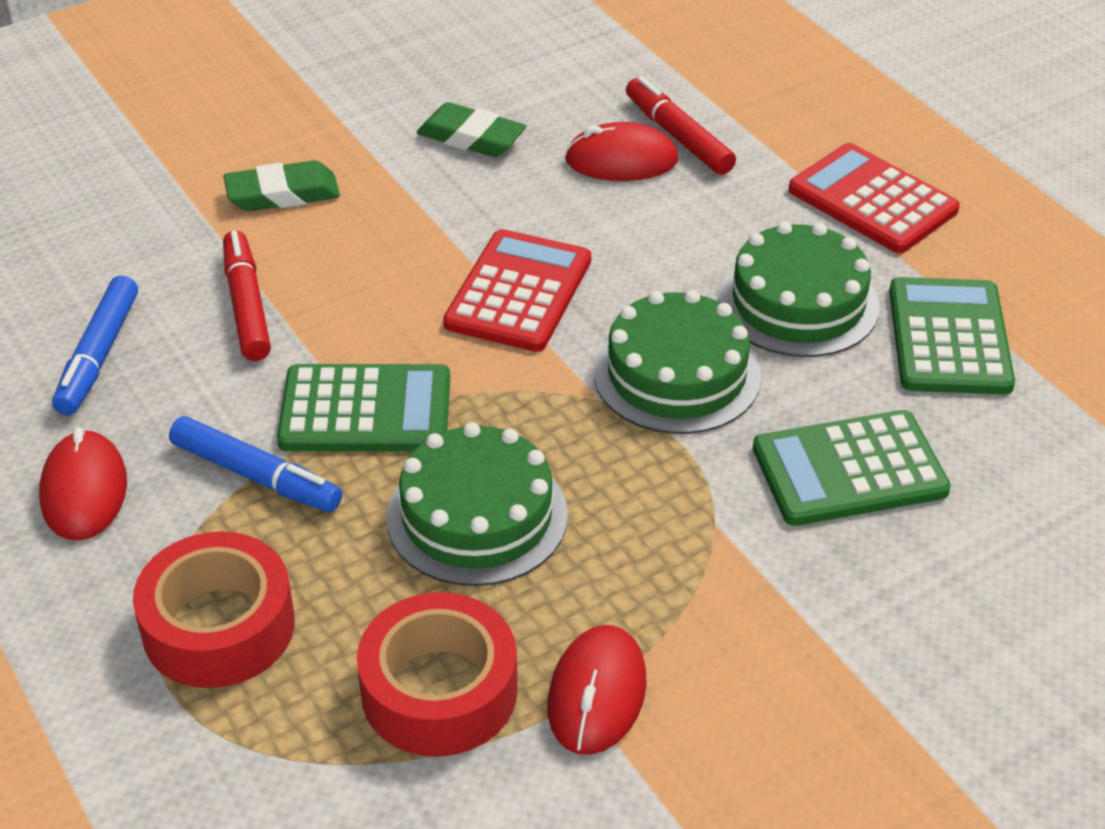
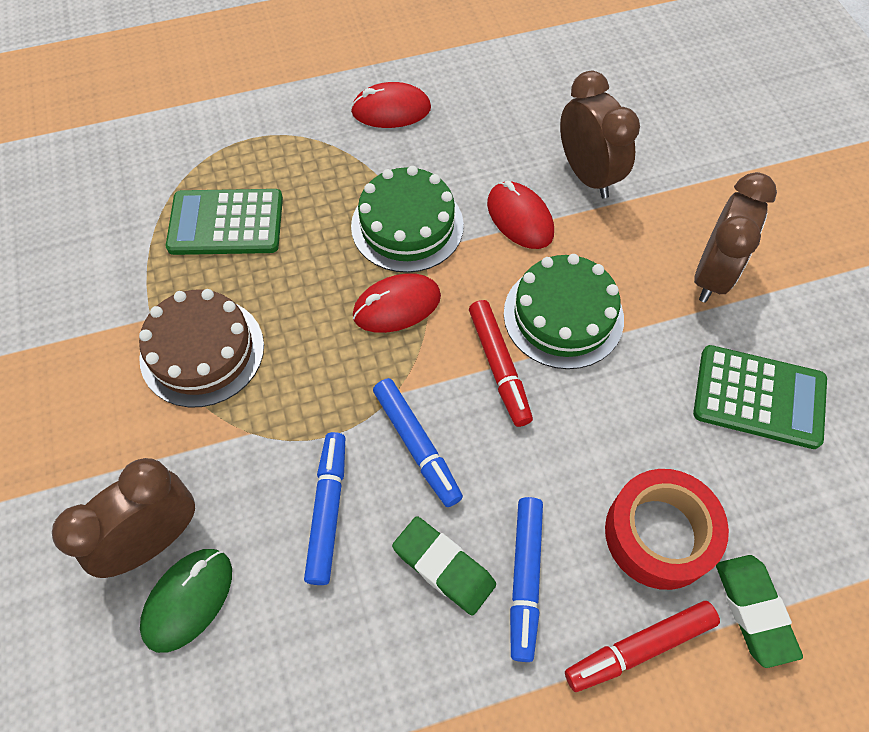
blue marker: [52,276,138,415] [169,416,342,512] = 2 -> [304,432,345,585] [373,378,463,507] [510,497,543,662] = 3
brown cake: none = 0 -> [139,289,264,408] = 1
brown clock: none = 0 -> [52,458,195,578] [560,71,640,199] [694,172,777,302] = 3
green cake: [386,422,568,586] [594,290,761,434] [718,221,880,357] = 3 -> [351,166,464,273] [504,254,624,369] = 2
green calculator: [277,364,450,451] [753,410,951,526] [889,277,1015,394] = 3 -> [166,189,283,255] [693,345,827,449] = 2
green mouse: none = 0 -> [140,549,232,653] = 1
red calculator: [443,229,591,352] [788,143,960,253] = 2 -> none = 0
red tape: [133,531,295,688] [357,592,518,757] = 2 -> [605,469,729,590] = 1

